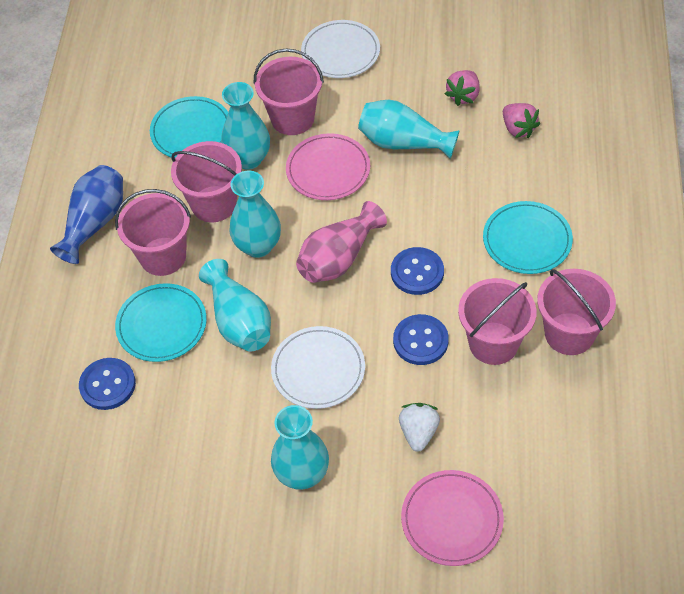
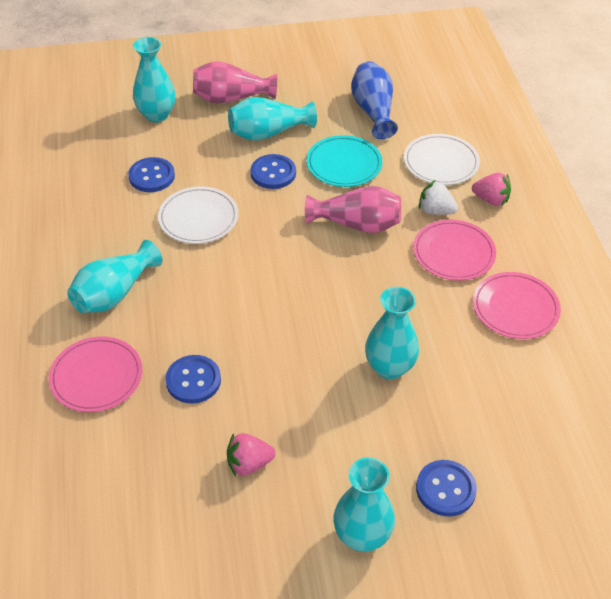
blue button: [79,358,136,410] [391,247,444,295] [393,314,449,365] = 3 -> [128,157,175,192] [165,355,221,404] [251,154,296,189] [416,460,477,516] = 4
pink bucket: [115,189,191,276] [171,141,242,222] [254,49,324,135] [458,278,537,365] [537,269,616,355] = 5 -> none = 0
pink plate: [286,133,370,200] [401,470,504,566] = 2 -> [49,336,142,412] [413,220,496,281] [473,272,561,339] = 3
pink vase: [296,201,387,283] = 1 -> [193,61,277,104] [305,186,401,233] = 2
turquoise plate: [115,283,207,362] [150,96,228,158] [483,201,573,274] = 3 -> [306,135,382,187] = 1

